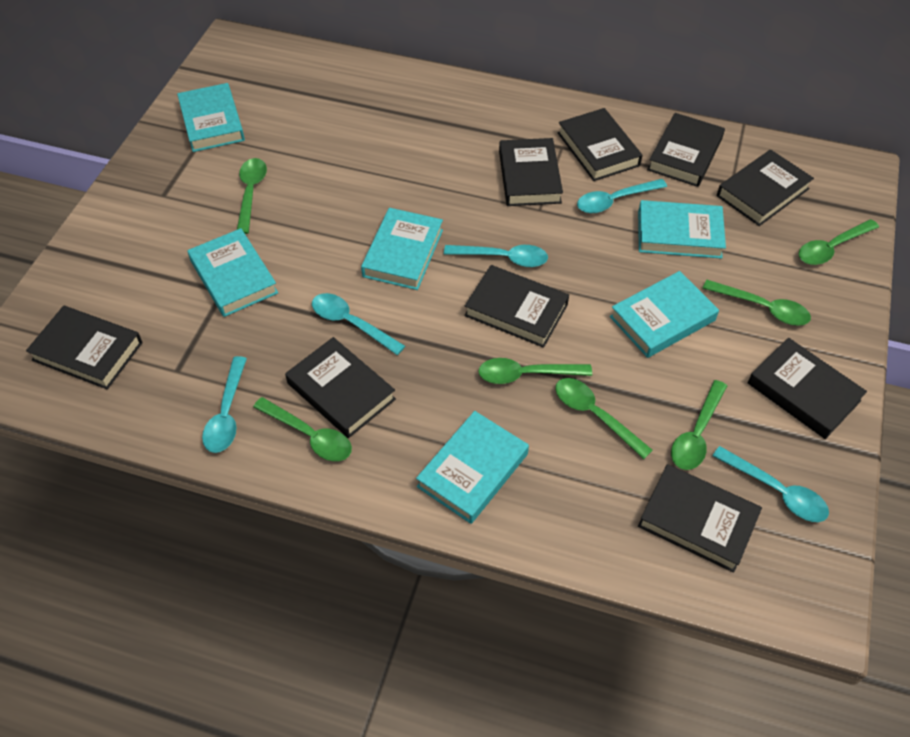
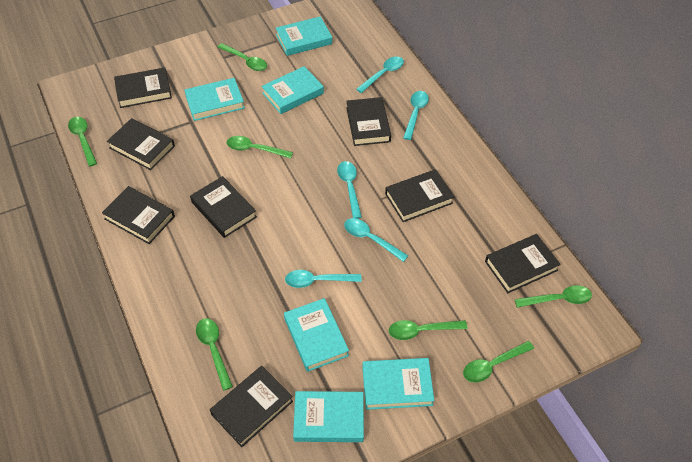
black book: [26,306,143,389] [285,337,396,438] [464,265,569,348] [499,138,563,206] [558,108,643,181] [638,464,762,573] [647,113,725,187] [717,149,814,226] [747,338,867,439] = 9 -> [102,186,175,244] [107,118,175,170] [114,67,172,108] [190,176,257,238] [210,366,293,447] [346,97,391,146] [385,169,454,222] [485,234,561,293] = 8

